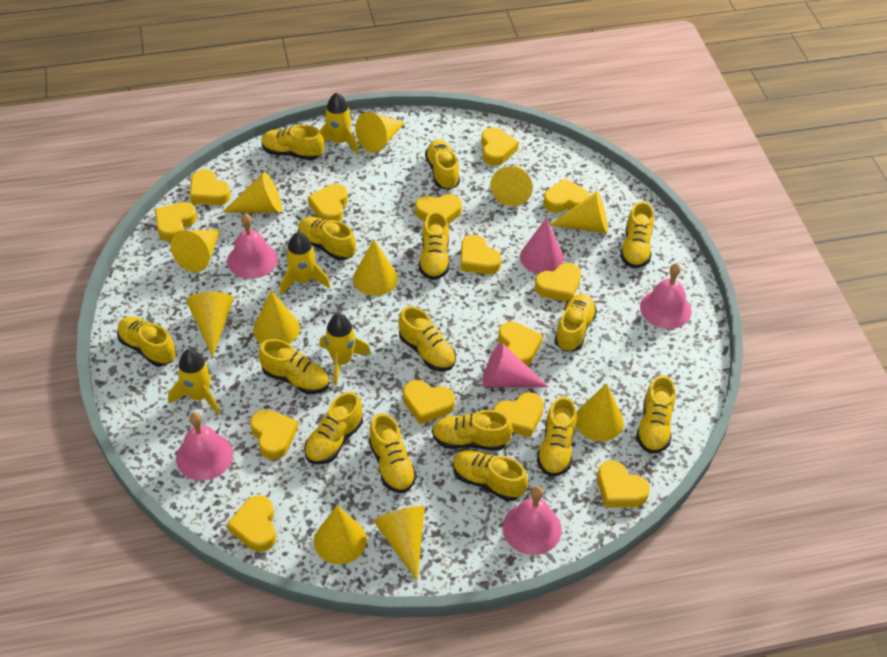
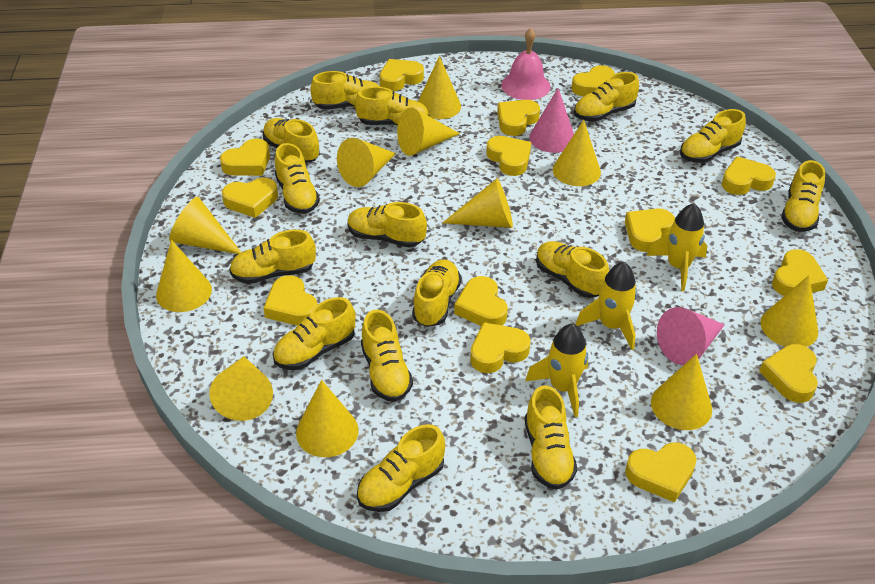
pink bell: [176,412,233,481] [227,213,278,279] [503,486,562,555] [640,263,692,329] = 4 -> [501,28,550,100] = 1
yellow rocket: [168,349,220,415] [280,232,330,296] [319,313,371,385] [320,92,359,155] = 4 -> [525,324,588,417] [575,262,637,350] [646,203,707,291] = 3

